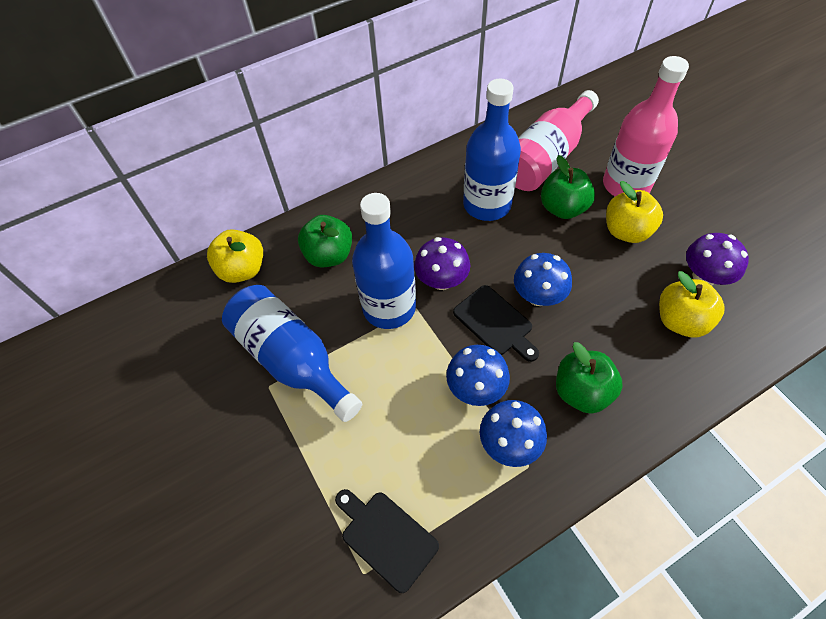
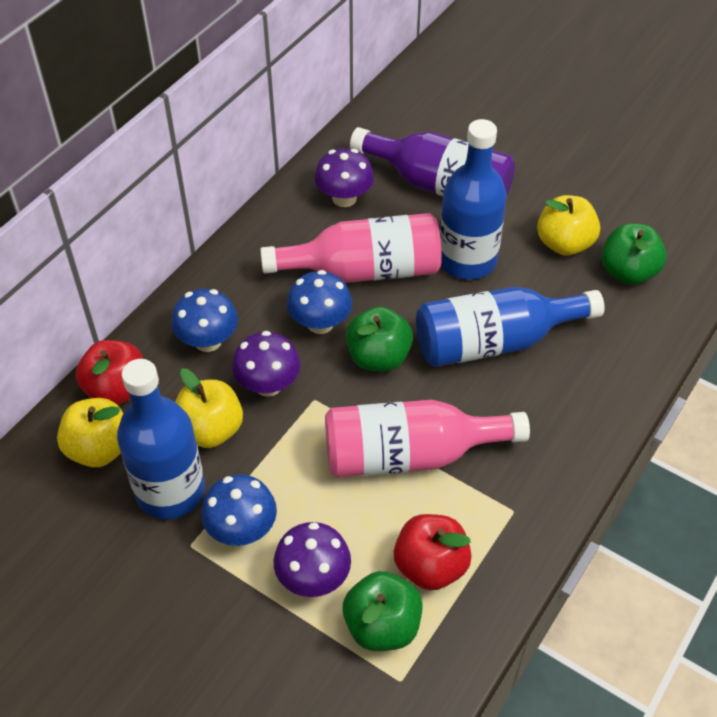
black cutting board: [335,489,439,593] [453,285,539,362] = 2 -> none = 0
purple bottle: none = 0 -> [350,127,515,196] = 1
purple mushroom: [414,237,470,290] [686,233,749,286] = 2 -> [232,331,300,397] [273,522,351,597] [315,148,374,207] = 3
red apple: none = 0 -> [76,340,143,405] [394,514,472,591] = 2

